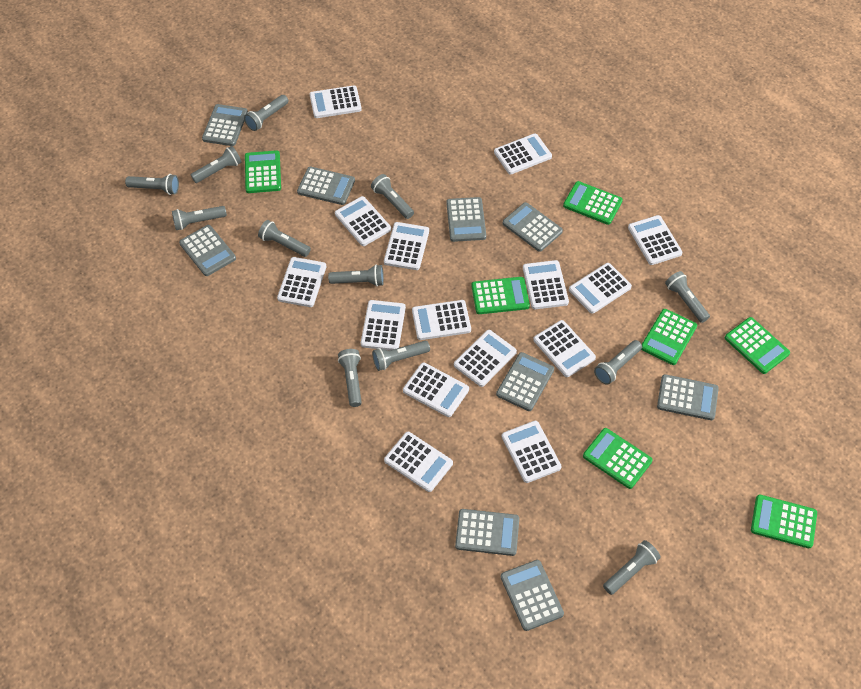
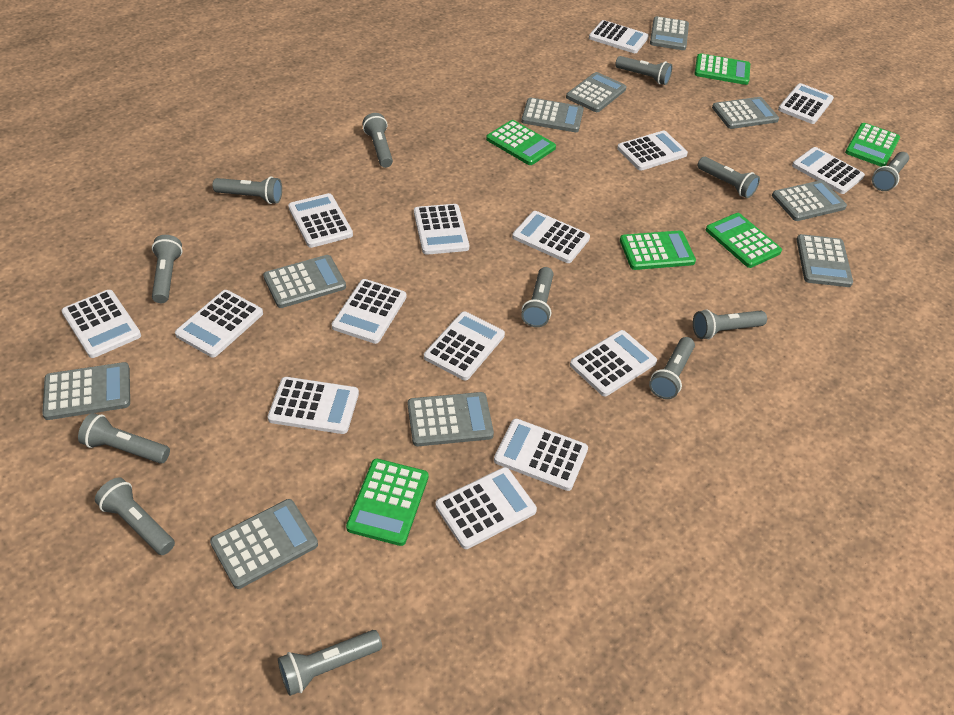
green calculator: [245,150,281,193] [471,277,530,314] [563,181,623,225] [583,428,653,489] [641,309,697,365] [725,317,790,374] [751,494,817,548] = 7 -> [346,459,429,546] [486,120,556,165] [620,231,696,270] [695,53,750,85] [706,213,782,268] [845,123,900,167] = 6
grey calculator: [179,225,236,276] [202,104,248,146] [297,167,355,205] [446,197,486,242] [455,509,519,556] [496,352,554,411] [501,560,564,631] [502,202,563,252] [657,374,719,420] = 9 -> [42,362,130,420] [210,499,318,589] [263,255,346,308] [408,392,494,446] [521,98,584,132] [566,72,627,112] [650,16,689,50] [712,97,779,129] [772,180,847,221] [797,234,853,287] = 10

